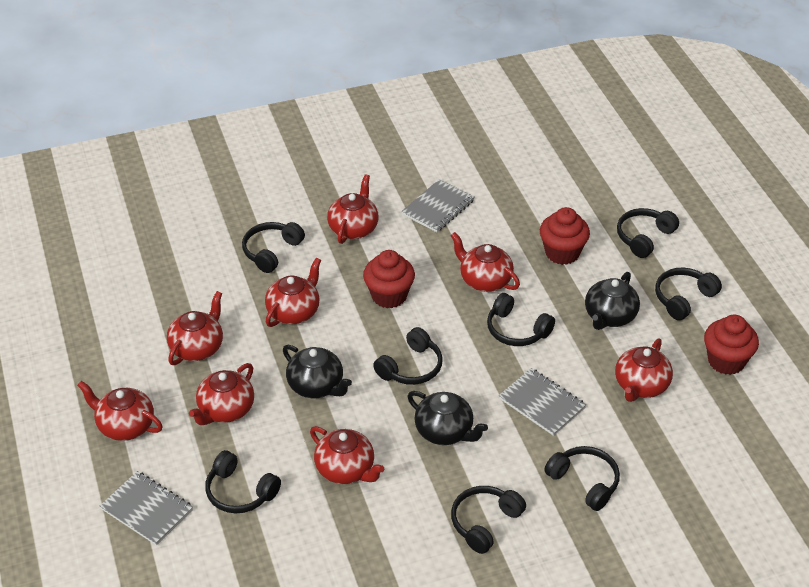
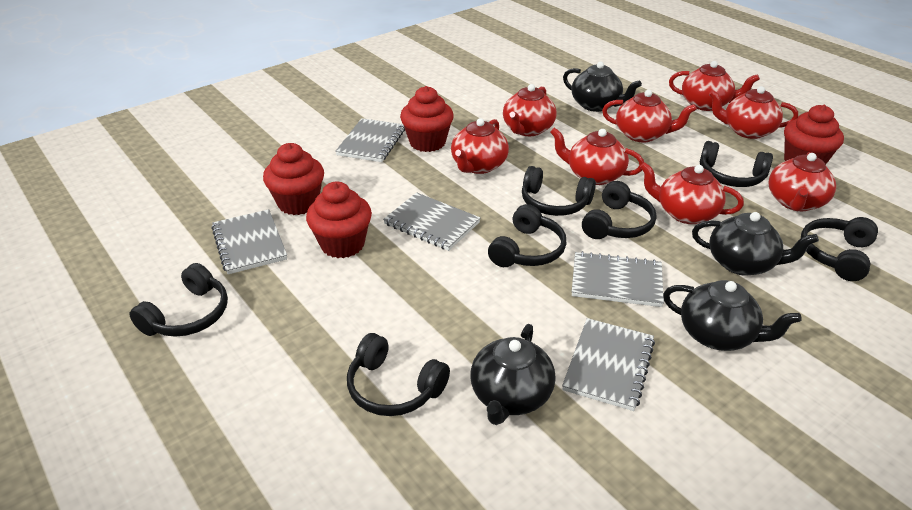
black headphones: [205,450,281,513] [242,222,305,273] [373,327,443,385] [451,486,526,554] [487,293,555,346] [544,446,620,511] [617,208,679,258] [655,268,722,320] = 8 -> [129,263,228,337] [347,333,450,416] [488,204,567,267] [522,166,596,216] [582,181,656,239] [700,141,773,187] [801,217,878,281] = 7
black teapot: [283,345,352,398] [408,391,488,445] [585,272,640,330] = 3 -> [471,324,556,425] [563,62,642,112] [663,280,802,351] [692,212,819,275] = 4
grey notebook: [100,471,193,546] [402,179,475,232] [499,368,586,436] = 3 -> [211,209,287,274] [335,118,405,162] [383,193,481,251] [562,318,655,411] [572,251,664,307] = 5
red cupcake: [363,250,415,308] [540,207,590,265] [704,315,759,375] = 3 -> [263,143,324,215] [306,181,372,258] [400,86,454,152] [784,105,844,164] = 4

